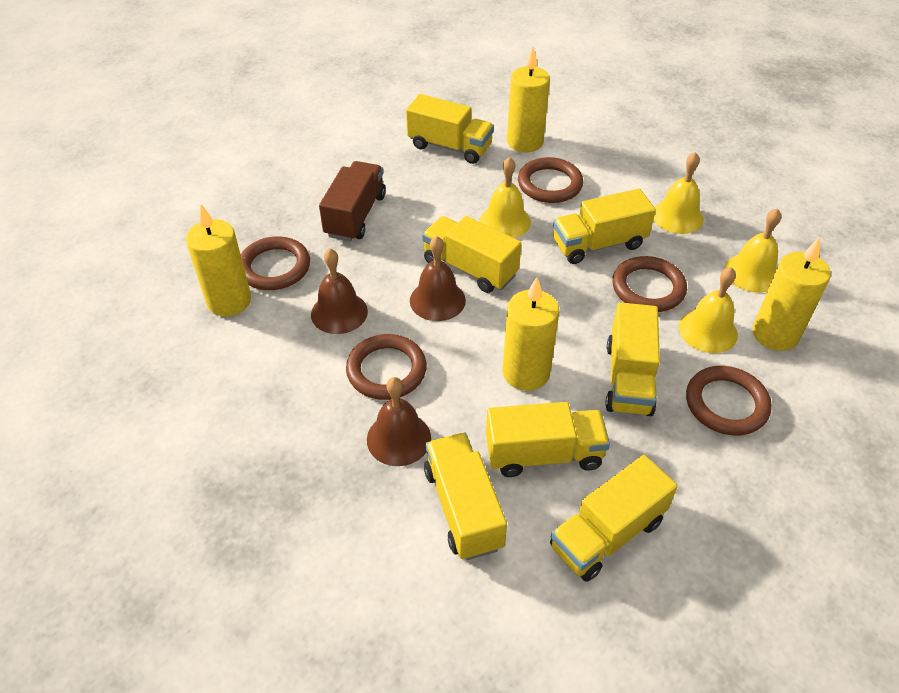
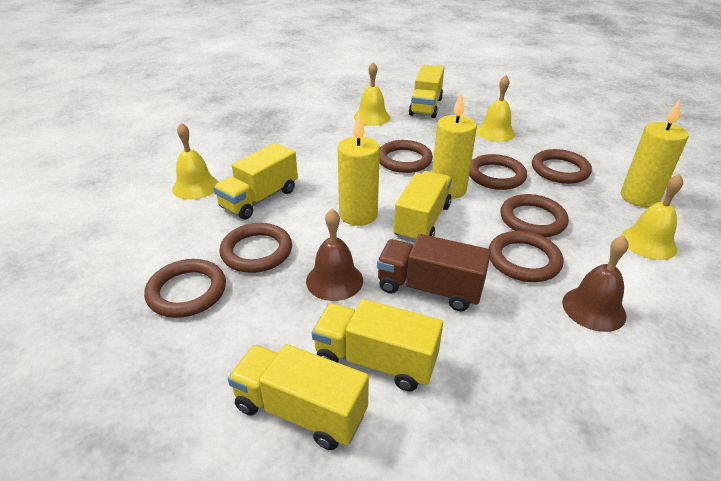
brown bell: [311,248,368,334] [367,377,431,466] [410,236,466,321] = 3 -> [306,209,363,301] [562,236,629,332] = 2
brown ring: [241,236,310,290] [346,334,427,400] [518,157,583,203] [612,256,687,312] [686,366,772,436] = 5 -> [144,259,226,318] [219,223,292,273] [379,140,433,173] [469,154,527,190] [489,231,563,282] [500,194,569,237] [532,149,592,184] = 7
yellow candle: [186,204,251,316] [502,277,559,391] [507,47,550,152] [753,237,831,351] = 4 -> [338,113,380,226] [432,92,477,199] [621,99,689,207] = 3
yellow truck: [406,94,494,164] [422,216,522,293] [424,433,507,560] [486,402,610,477] [550,455,678,582] [553,189,656,264] [605,302,660,416] = 7 -> [213,143,298,220] [228,344,369,450] [312,299,443,391] [394,171,452,243] [409,65,444,118] = 5

